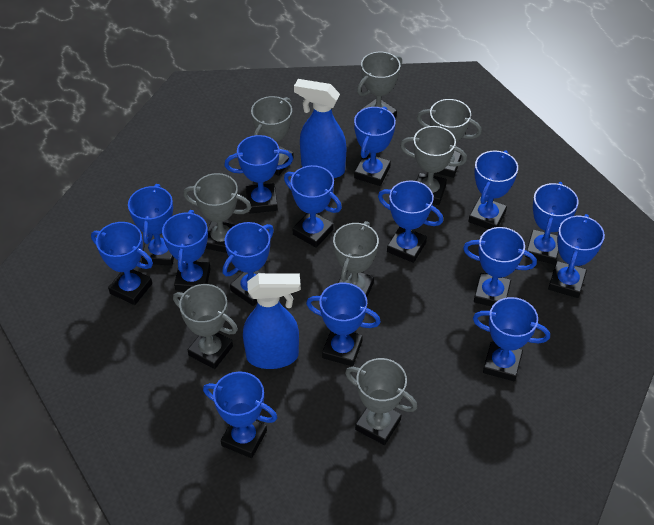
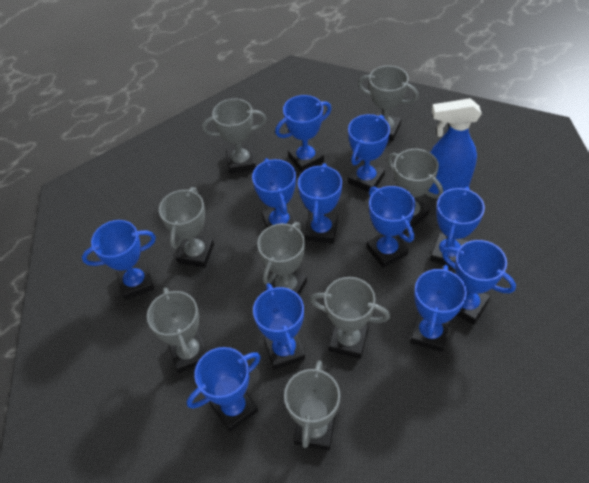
blue spray bottle: [243,273,301,369] [294,79,346,178] = 2 -> [428,98,482,194] = 1
blue trophy: [91,222,153,305] [128,184,174,266] [162,210,211,291] [203,371,277,458] [222,222,274,306] [224,135,293,214] [284,165,342,248] [306,283,381,366] [354,106,396,186] [378,180,443,263] [463,227,537,306] [468,150,518,229] [473,297,550,381] [525,182,579,265] [548,214,605,298] = 15 -> [82,220,156,300] [187,347,261,432] [252,158,296,228] [253,283,305,370] [275,95,332,173] [298,163,342,243] [348,114,390,192] [366,186,416,268] [410,265,467,352] [430,187,485,267] [442,240,516,325] = 11

